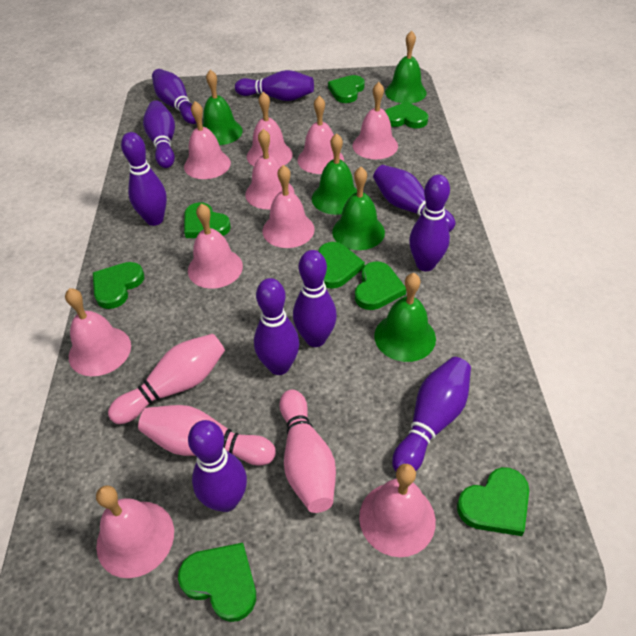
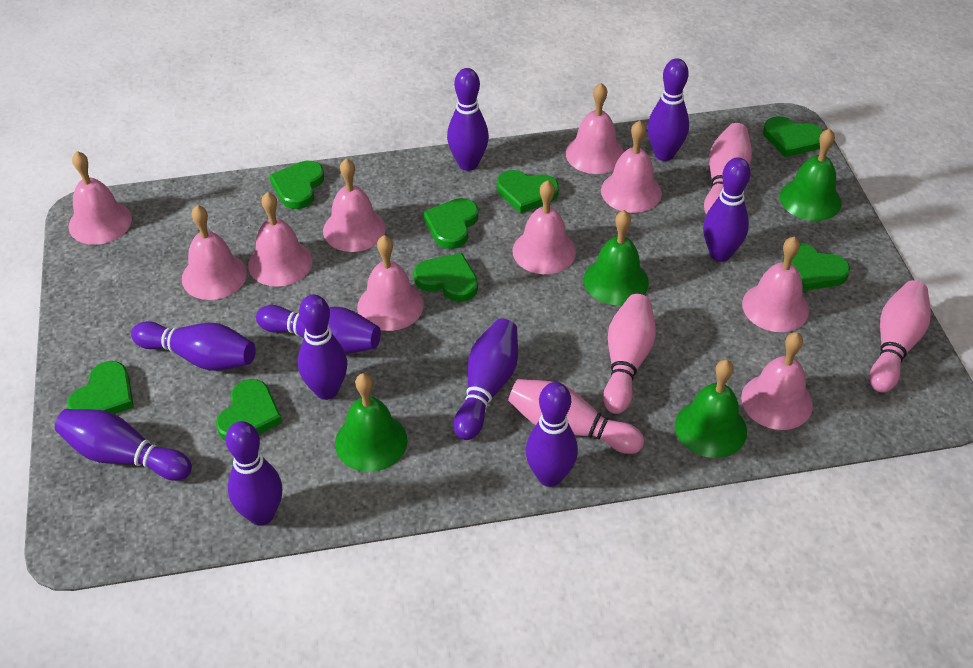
green bell: [203,70,243,145] [312,133,357,215] [332,167,385,250] [374,273,436,362] [385,30,427,103] = 5 -> [335,373,407,472] [584,210,649,305] [675,359,747,458] [780,128,842,221] = 4
pink bowling pin: [108,334,225,424] [138,405,276,466] [279,390,336,513] = 3 -> [508,379,644,454] [603,294,656,414] [704,123,752,214] [870,280,931,392] = 4

